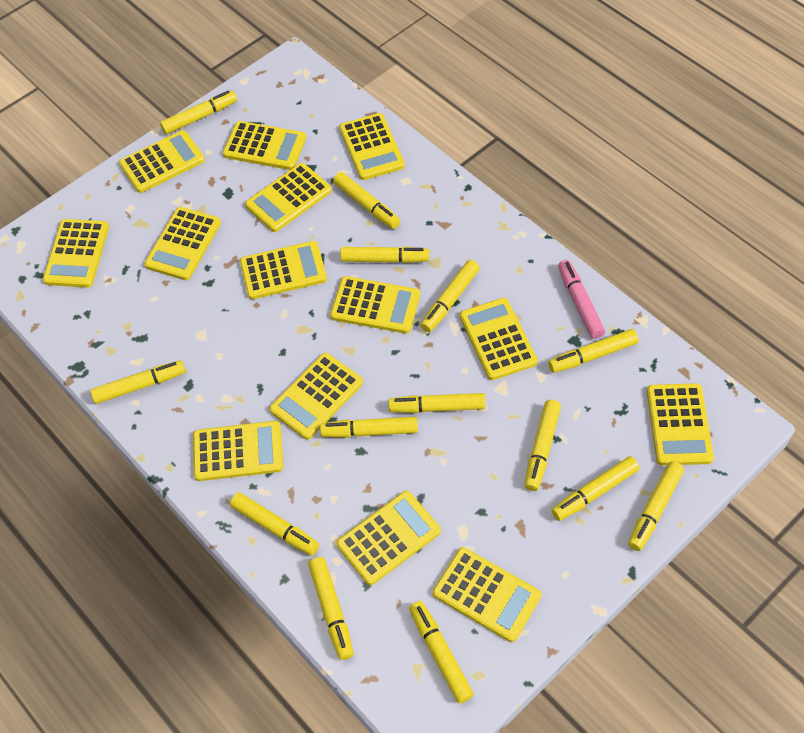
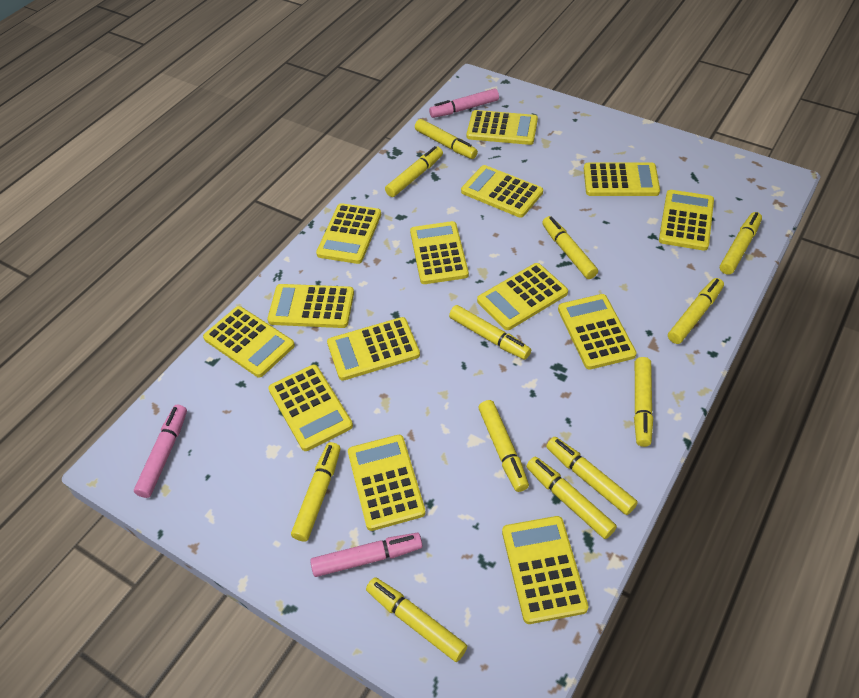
pink marker: [558,260,605,339] = 1 -> [134,405,187,498] [310,533,423,577] [429,89,499,118] = 3
yellow marker: [90,360,185,404] [160,91,237,134] [230,492,319,556] [308,557,354,660] [320,417,418,438] [333,172,400,229] [340,246,429,263] [389,393,485,413] [409,601,474,703] [421,260,480,332] [525,400,561,491] [548,329,639,373] [552,456,639,521] [628,461,684,551] = 14 -> [291,442,341,542] [366,577,467,662] [385,146,443,197] [415,119,478,159] [449,305,531,360] [478,400,529,492] [526,457,617,539] [542,216,598,279] [546,437,638,515] [634,357,653,447] [668,278,724,344] [720,212,762,275] = 12

